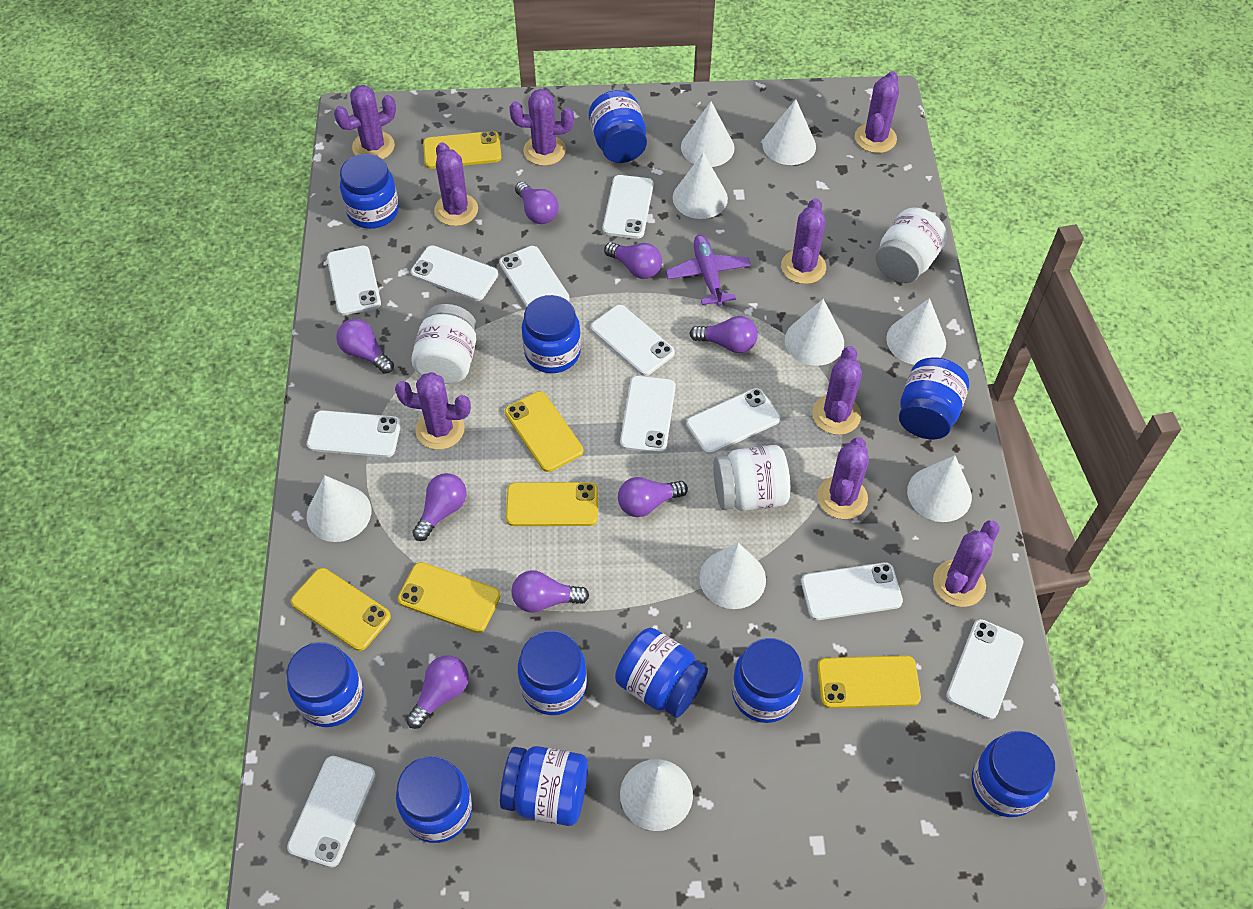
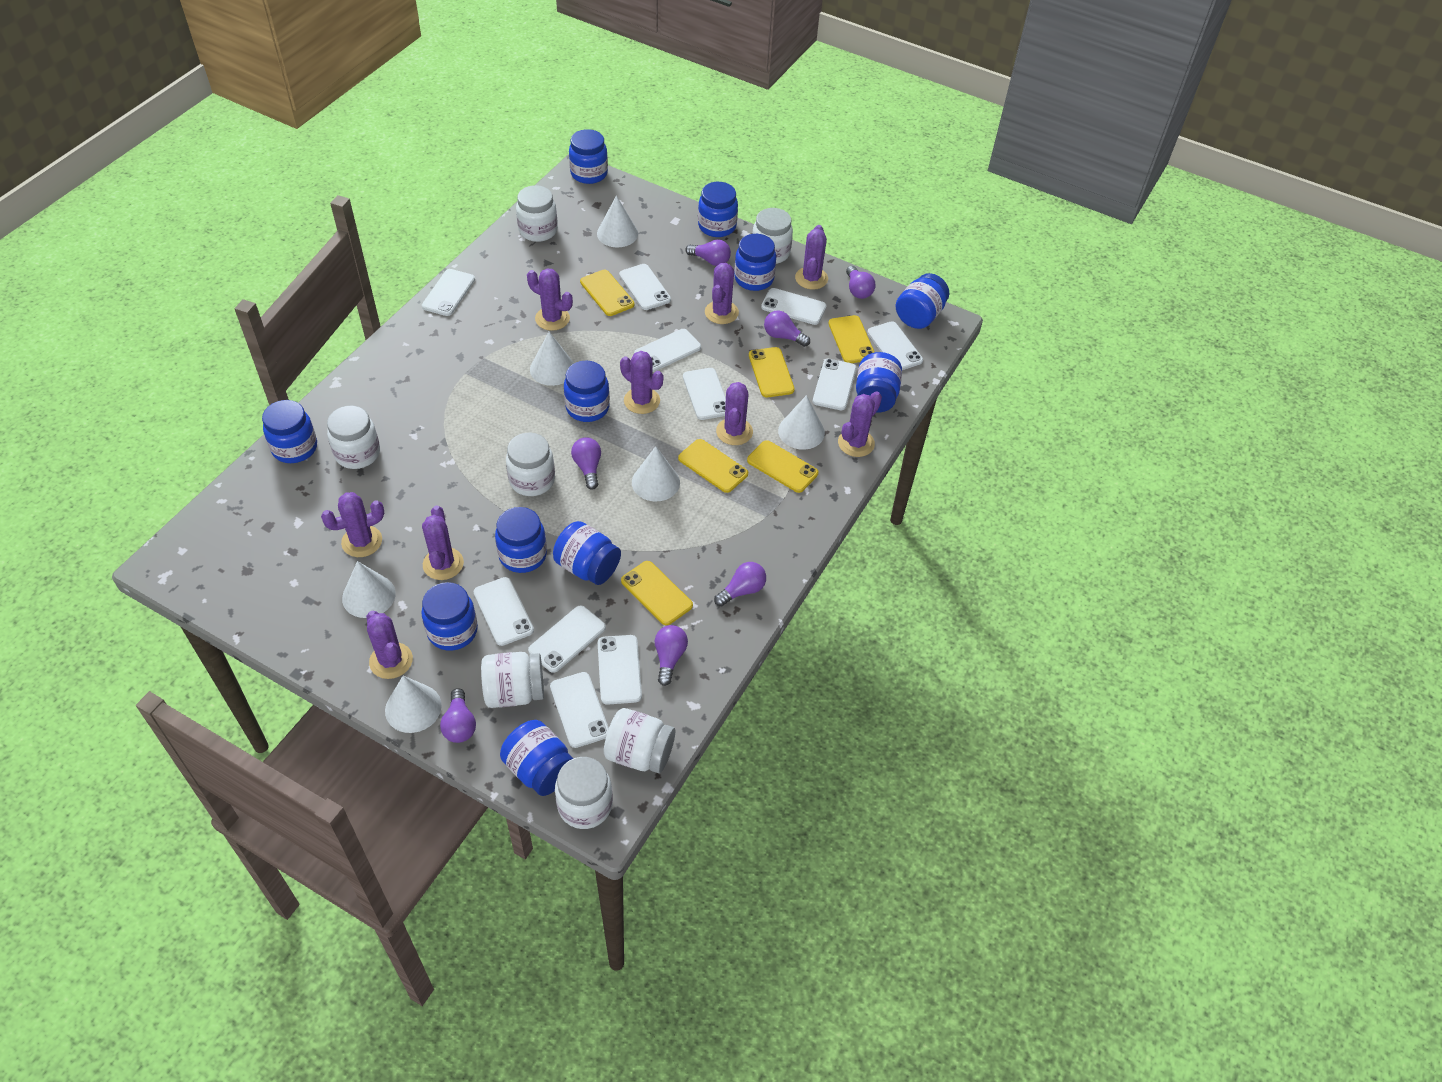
purple light bulb: [336,319,394,374] [406,655,469,729] [412,473,467,541] [512,570,589,613] [515,181,559,224] [604,242,662,279] [618,477,688,517] [690,316,758,353] = 8 -> [440,688,476,743] [571,437,601,490] [655,625,688,686] [685,239,731,266] [714,562,766,606] [764,310,810,347] [846,266,875,299] = 7
purple plane: [665,235,751,306] = 1 -> none = 0
white cone: [307,475,371,542] [620,759,693,831] [673,152,728,219] [681,102,735,167] [699,543,766,609] [762,99,816,165] [785,299,844,366] [886,298,946,365] [907,455,972,522] = 9 -> [342,561,396,618] [385,676,442,733] [530,332,574,386] [597,195,638,247] [632,446,680,502] [778,395,825,450] = 6
white jar: [411,304,476,384] [713,445,790,511] [875,208,947,283] = 3 -> [327,406,380,469] [481,652,544,708] [506,432,555,496] [516,185,558,242] [555,757,613,829] [604,708,675,773] [752,208,793,264] = 7

